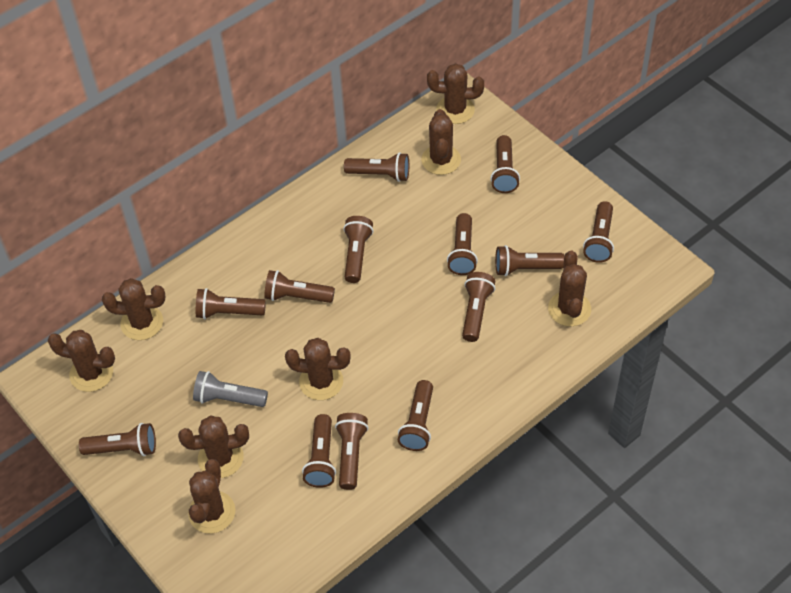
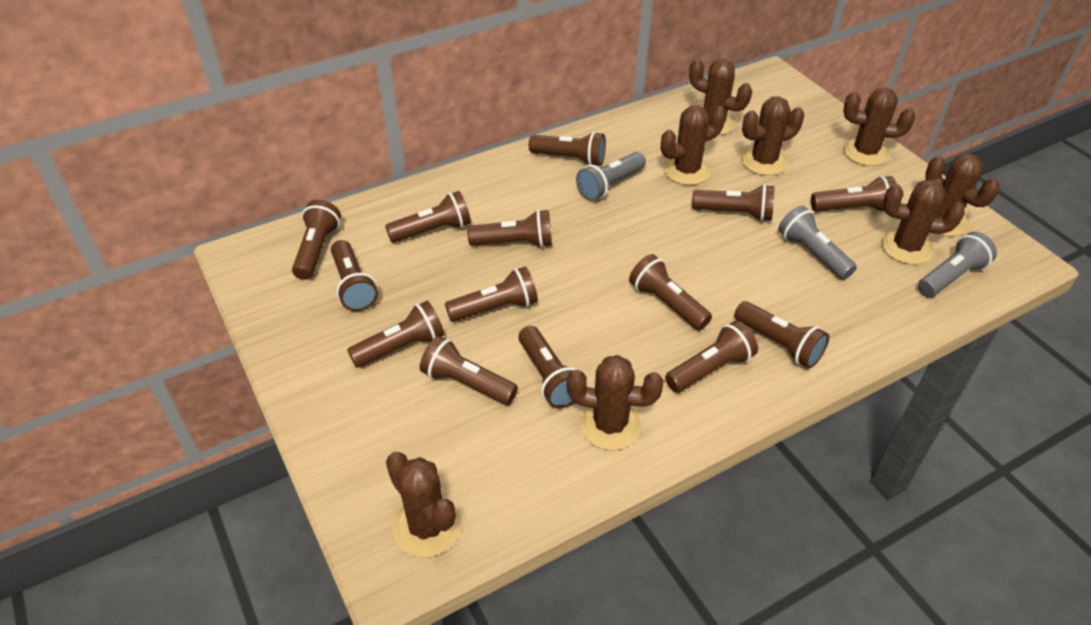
brown flashlight: [79,423,156,456] [196,288,266,319] [264,270,335,303] [302,414,336,488] [335,413,369,490] [343,216,373,283] [344,152,409,182] [398,380,433,451] [447,213,478,275] [462,272,495,342] [490,135,520,193] [495,245,564,276] [583,201,614,263] = 13 -> [292,200,341,280] [331,240,378,311] [347,301,444,368] [385,191,471,242] [420,336,518,405] [445,267,538,322] [467,210,552,248] [518,326,578,409] [529,132,606,166] [629,254,712,330] [665,321,758,393] [692,184,775,221] [734,301,829,368] [811,176,897,212] = 14
grey flashlight: [193,371,268,407] = 1 -> [576,152,646,201] [778,205,857,279] [918,232,997,297] = 3

